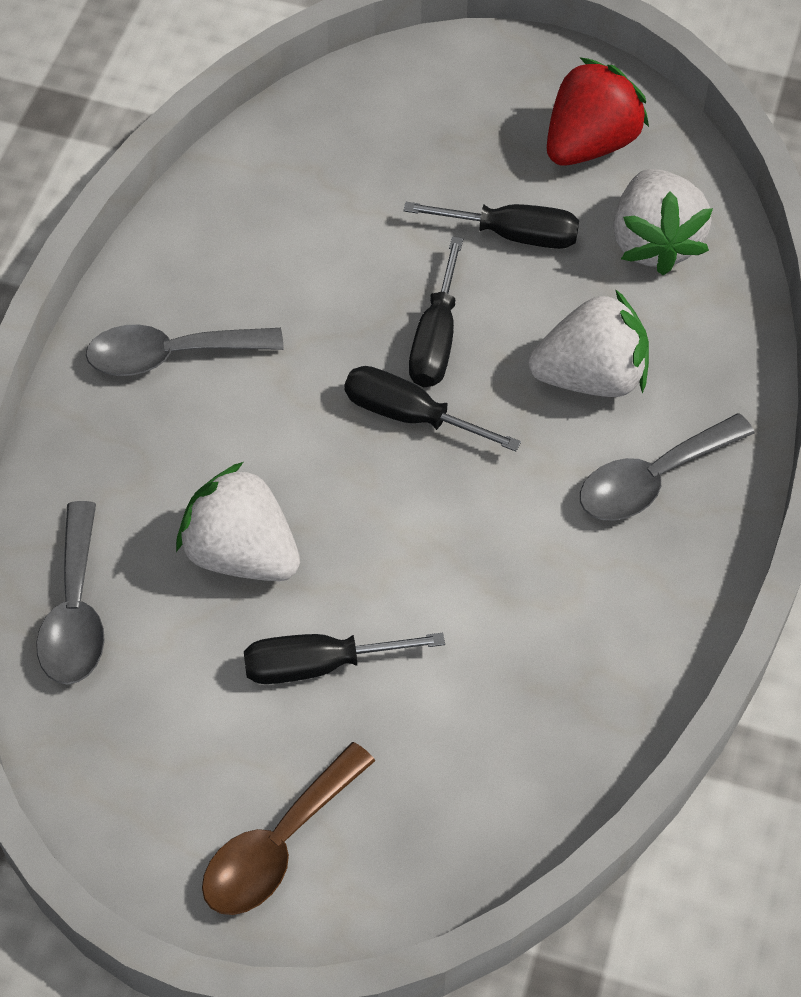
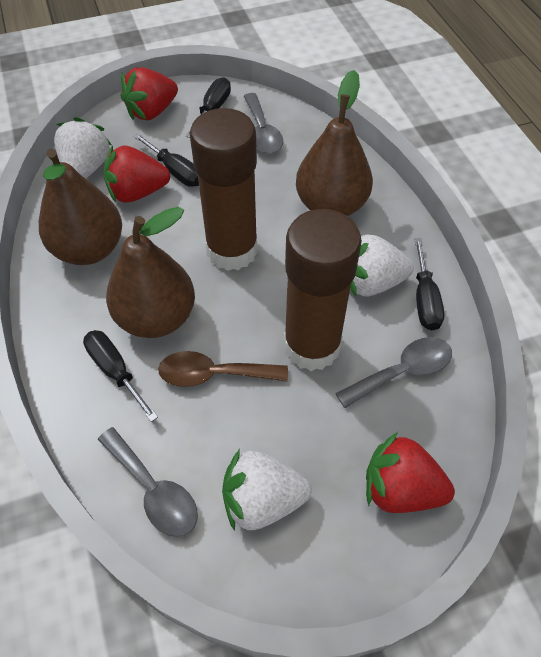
brown glue stick: none = 0 -> [190,108,258,271] [284,209,362,371] = 2
brown pear: none = 0 -> [39,148,122,265] [106,207,195,338] [296,70,373,216] = 3
red strawberry: [547,57,649,166] = 1 -> [103,146,170,203] [121,67,178,120] [366,432,455,513] = 3

